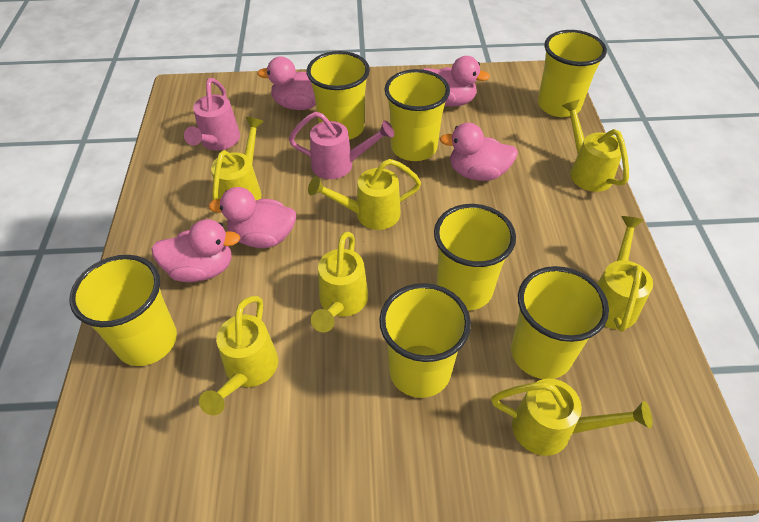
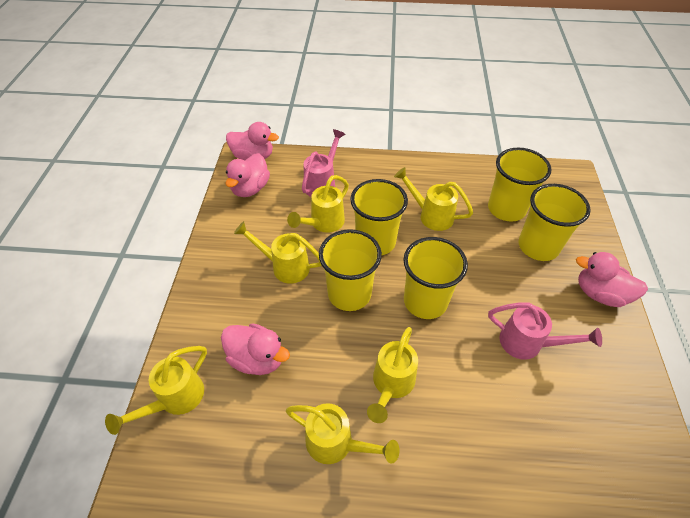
pink duck: [151,219,240,282] [208,187,296,248] [257,57,316,110] [422,56,490,106] [440,123,518,181] = 5 -> [221,323,290,375] [226,122,279,160] [226,153,270,197] [576,252,648,307] = 4
yellow cup: [69,255,177,366] [307,51,370,140] [379,283,471,398] [384,69,450,161] [434,204,516,310] [511,266,609,379] [538,30,607,117] = 7 -> [319,229,382,311] [350,179,408,255] [403,237,468,319] [488,148,551,222] [518,184,591,261] = 5
yellow watering can: [199,296,278,415] [211,117,264,200] [308,159,421,230] [311,232,368,332] [491,378,653,456] [562,99,629,192] [597,216,653,332] = 7 -> [105,346,207,435] [234,221,322,284] [286,403,400,464] [287,175,349,233] [367,327,418,423] [394,167,473,231] = 6

